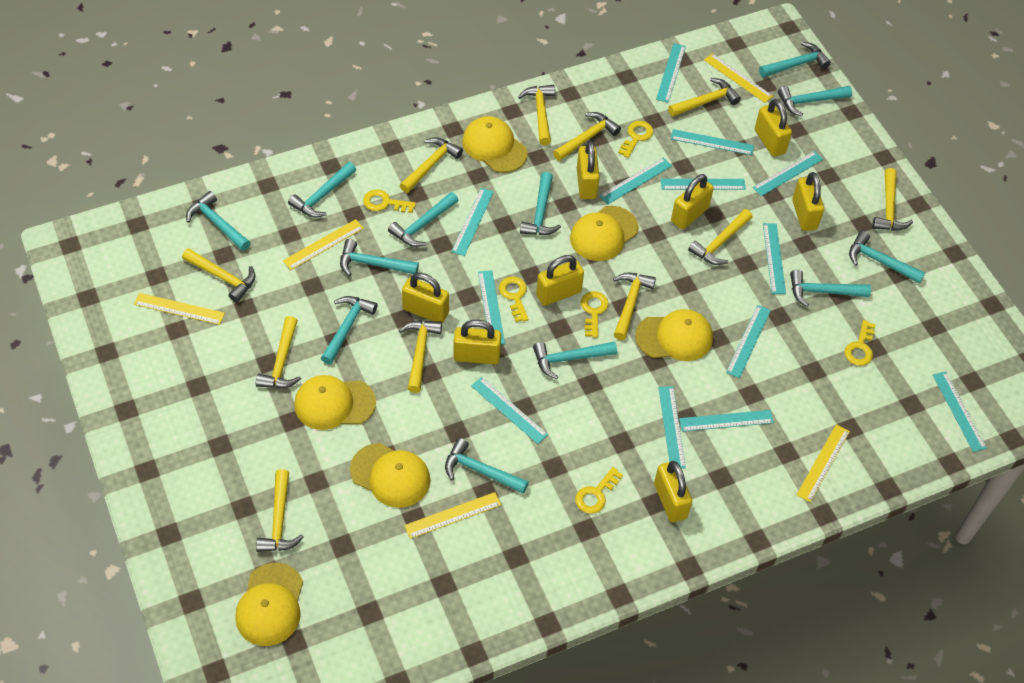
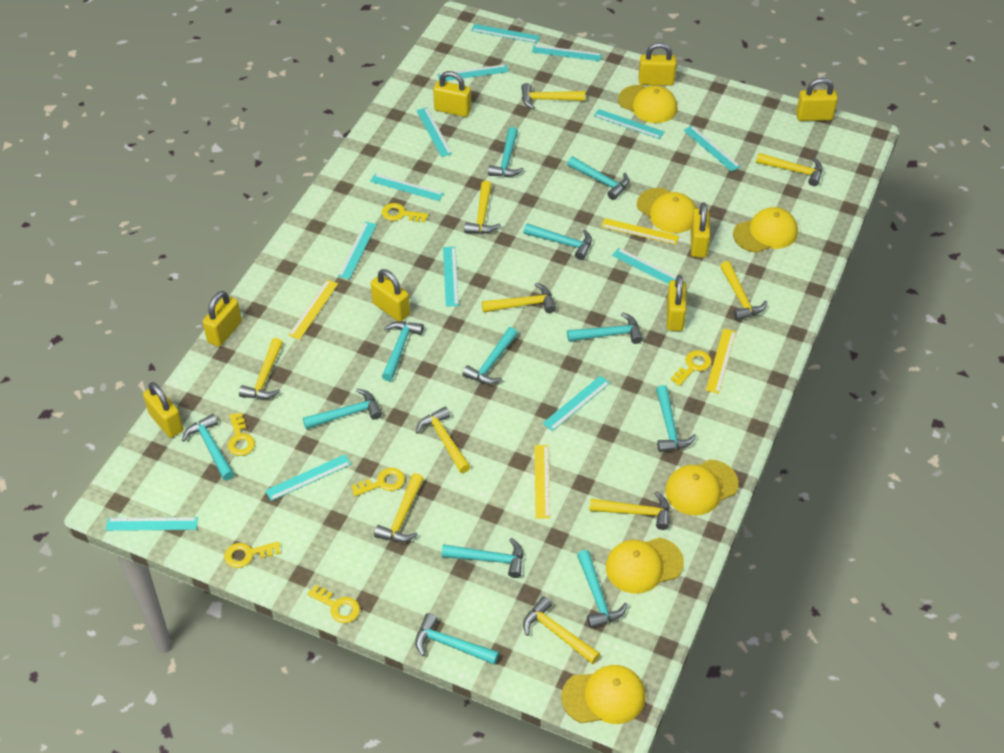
yellow hammer: [182,248,255,303] [256,316,301,388] [256,469,304,552] [399,321,442,393] [400,137,463,193] [518,85,555,145] [553,112,621,161] [613,272,656,340] [668,78,741,117] [688,209,752,265] [872,168,913,231] = 11 -> [239,338,283,399] [374,473,424,542] [416,407,471,473] [464,181,501,234] [482,283,556,313] [521,83,585,109] [523,596,600,664] [589,491,669,530] [720,261,767,321] [756,153,823,186] = 10
yellow ruler: [134,293,225,325] [283,219,364,270] [404,492,501,539] [704,53,773,103] [797,424,850,502] = 5 -> [288,280,338,340] [534,445,550,519] [601,218,679,245] [706,329,736,394] = 4

